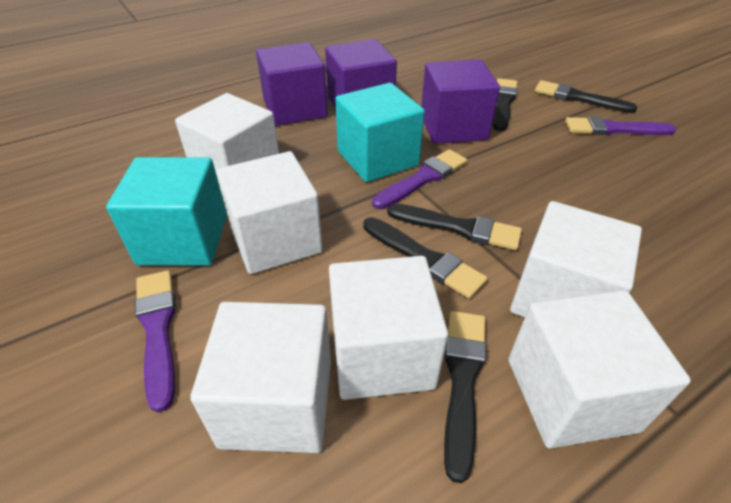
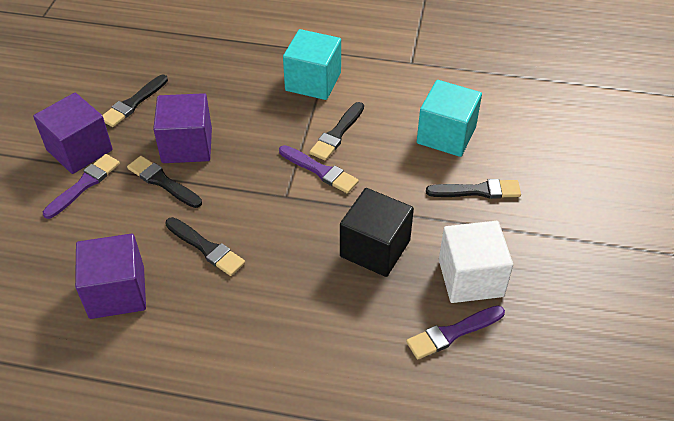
black cube: none = 0 -> [340,188,414,277] = 1
white cube: [175,93,279,190] [190,302,331,453] [216,151,323,274] [329,256,448,400] [508,290,691,448] [510,201,642,318] = 6 -> [439,221,513,303] = 1

